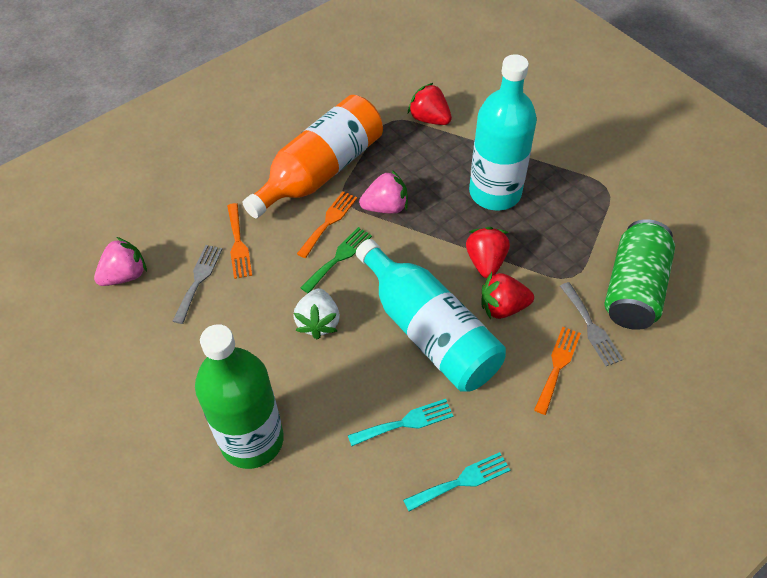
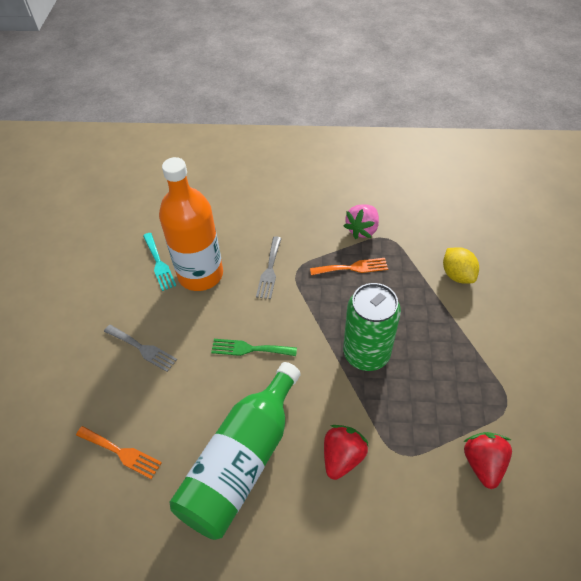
orange fork: [227,203,252,279] [297,191,357,258] [534,327,581,415] = 3 -> [76,426,162,479] [310,258,388,275] = 2
pink strawberry: [94,237,147,286] [359,170,408,214] = 2 -> [344,204,379,239] = 1
red strawberry: [408,83,452,125] [466,227,510,278] [481,272,534,319] = 3 -> [324,425,368,480] [463,432,512,489] = 2
turquoise bottle: [356,239,506,392] [469,54,537,211] = 2 -> none = 0
turquoise fork: [348,399,453,446] [403,452,510,512] = 2 -> [143,233,176,291] = 1
white strawberry: [293,288,340,340] = 1 -> none = 0
yellow lemon: none = 0 -> [443,247,479,284] = 1

